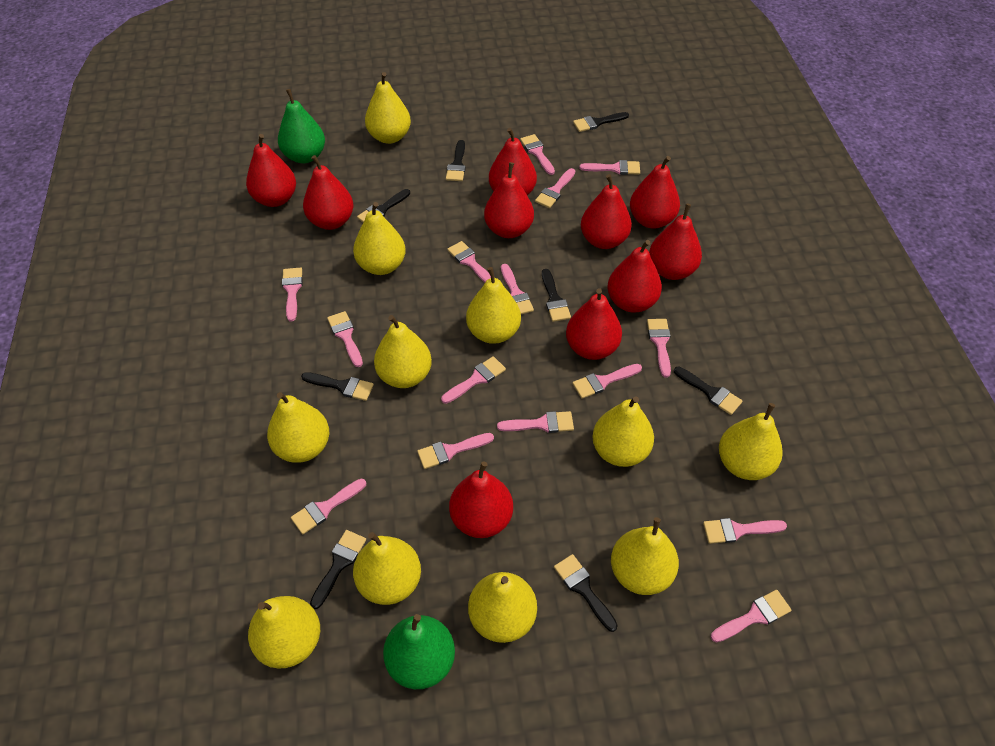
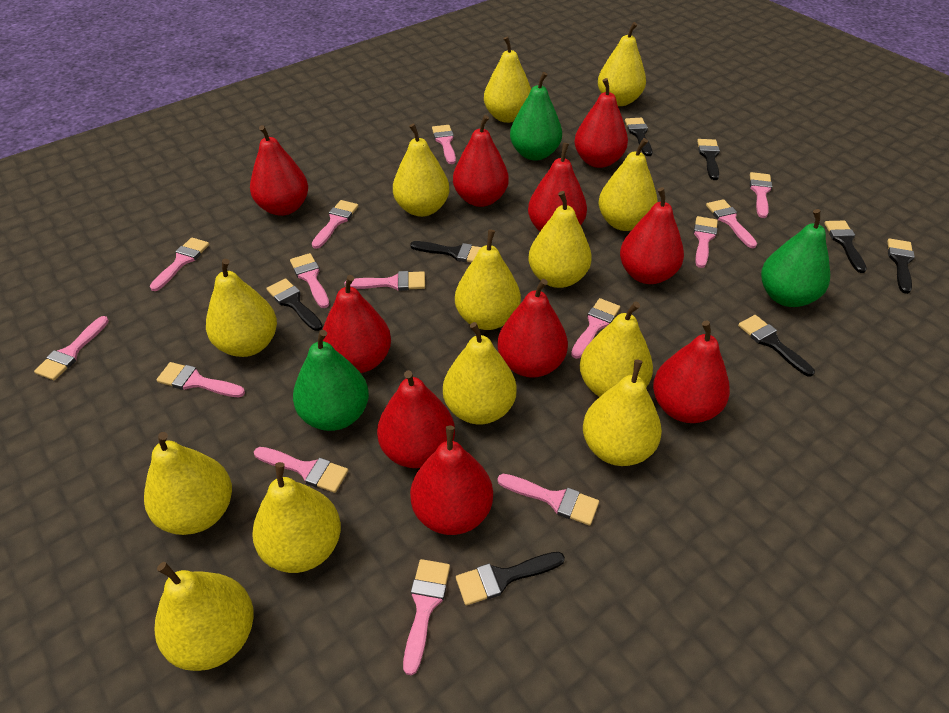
green pear: [278,89,325,163] [383,614,455,689] = 2 -> [293,330,369,431] [510,72,562,161] [761,209,830,307] = 3
pink brush: [282,268,303,322] [291,479,366,534] [327,311,363,367] [417,433,494,469] [441,356,506,404] [447,241,491,283] [497,411,574,433] [501,264,534,314] [520,134,555,175] [535,168,575,208] [572,364,642,399] [579,160,640,175] [647,319,671,377] [703,518,787,544] [711,590,792,642] = 15 -> [34,316,109,380] [150,237,209,291] [156,362,245,397] [254,447,348,493] [290,253,329,308] [312,200,358,249] [345,271,425,291] [403,559,450,675] [432,125,456,164] [498,474,599,526] [571,298,620,359] [693,216,718,268] [706,199,757,248] [750,172,772,218] = 14
yellow pear: [248,596,320,669] [267,392,329,463] [353,202,406,275] [353,532,421,605] [365,72,411,144] [374,315,432,388] [466,267,521,344] [468,572,537,643] [592,396,654,467] [611,517,679,595] [719,403,783,480] = 11 -> [144,432,232,535] [155,562,254,671] [206,259,277,357] [252,462,341,573] [393,123,449,217] [443,322,517,424] [455,229,521,330] [484,36,531,123] [529,191,592,288] [580,302,653,397] [583,359,662,466] [598,22,646,106] [599,138,658,231] = 13

